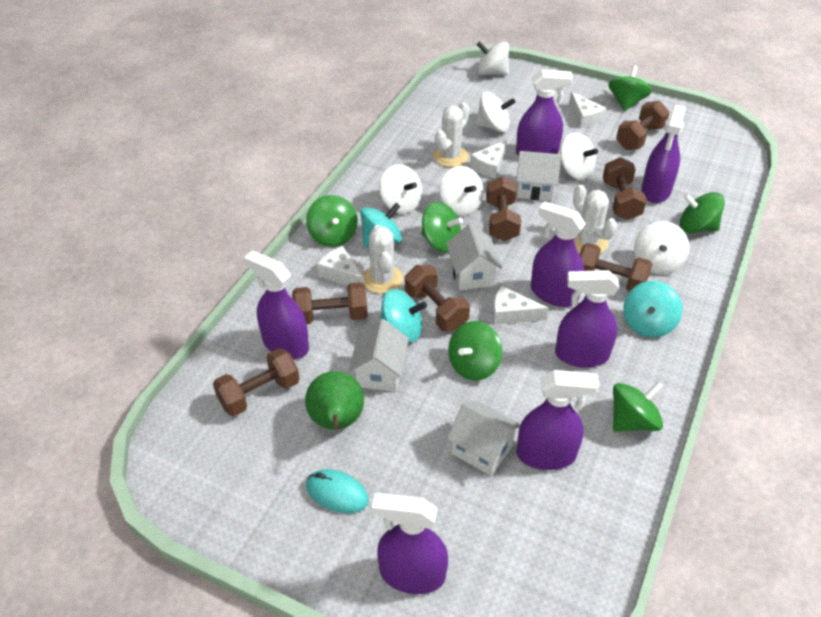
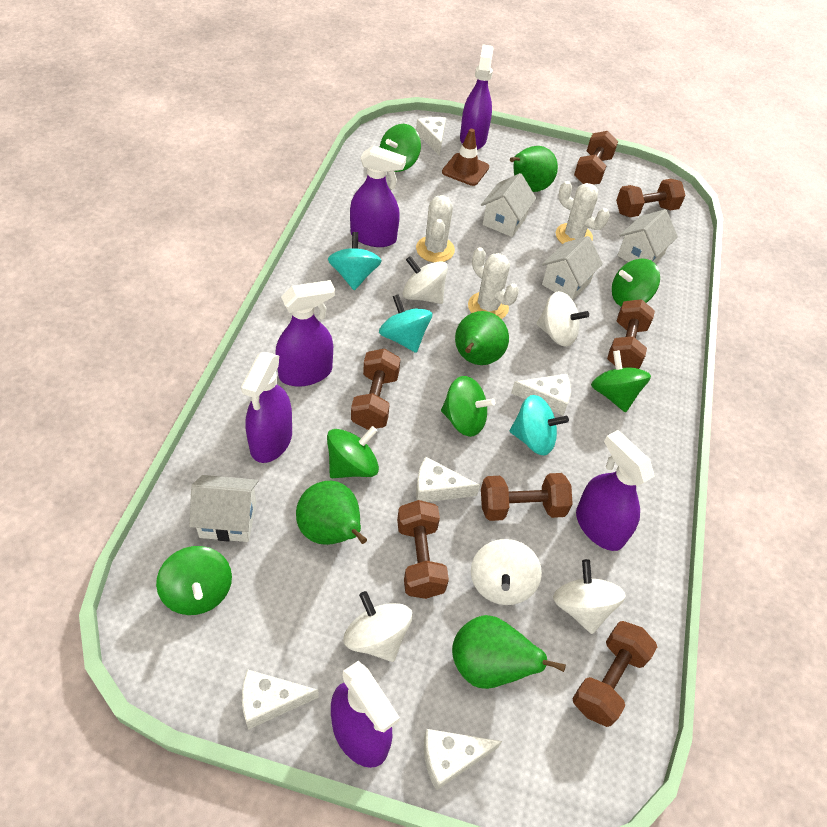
brown traffic cone: none = 0 -> [442,129,489,186] = 1
green pear: [305,371,364,430] = 1 -> [296,481,367,545] [452,615,566,689] [455,311,509,365] [510,146,558,192] = 4
purple spray bottle: [244,250,309,359] [372,493,448,594] [516,69,573,155] [516,370,599,470] [531,201,586,307] [555,270,619,367] [641,105,686,203] = 7 -> [241,352,292,463] [275,280,335,387] [331,661,400,768] [350,145,406,247] [460,44,494,150] [576,430,654,551] = 6
turquoise mouse: [306,469,369,513] = 1 -> none = 0
white cheese: [317,246,364,285] [470,140,507,179] [493,286,549,325] [569,92,606,128] = 4 -> [242,669,319,730] [416,117,446,156] [416,457,480,502] [424,729,502,791] [511,374,571,416] = 5
white spinning top: [379,164,422,214] [439,166,484,216] [475,92,516,132] [477,41,509,75] [560,132,598,180] [634,221,689,274] = 6 -> [343,591,412,662] [403,256,448,304] [471,539,542,605] [537,291,589,347] [553,559,626,634] = 5

